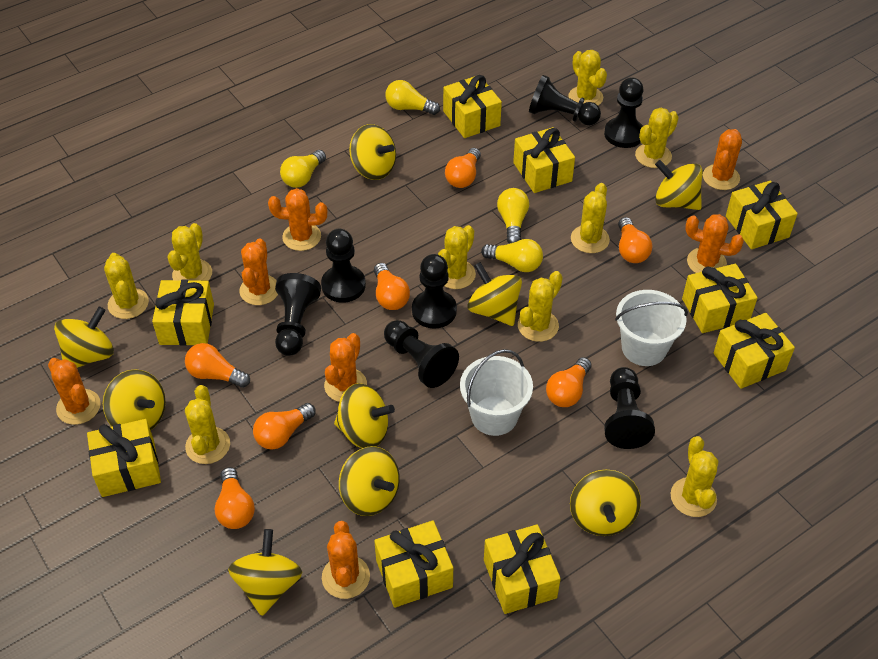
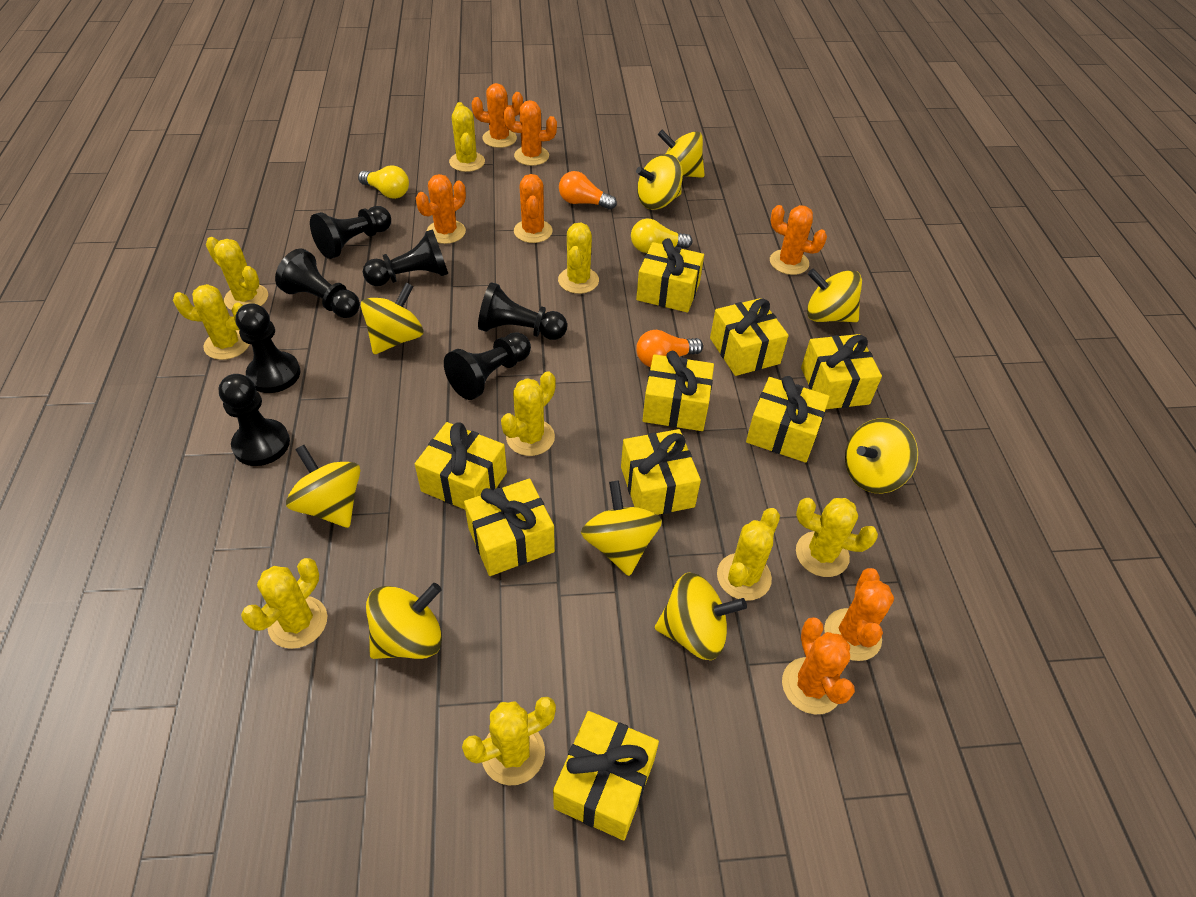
orange light bulb: [185,343,250,388] [215,467,255,529] [253,403,315,449] [374,263,410,310] [445,148,481,188] [546,357,591,407] [618,217,652,263] = 7 -> [559,171,617,210] [636,330,703,367] = 2
white bucket: [460,349,533,436] [615,290,688,366] = 2 -> none = 0
yellow light bulb: [280,150,326,188] [385,80,440,115] [481,239,543,272] [497,188,529,244] = 4 -> [358,165,409,199] [631,219,692,253] = 2

